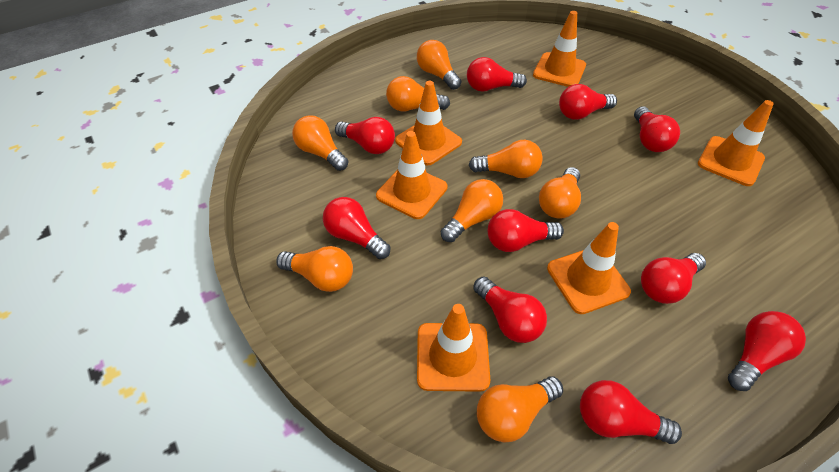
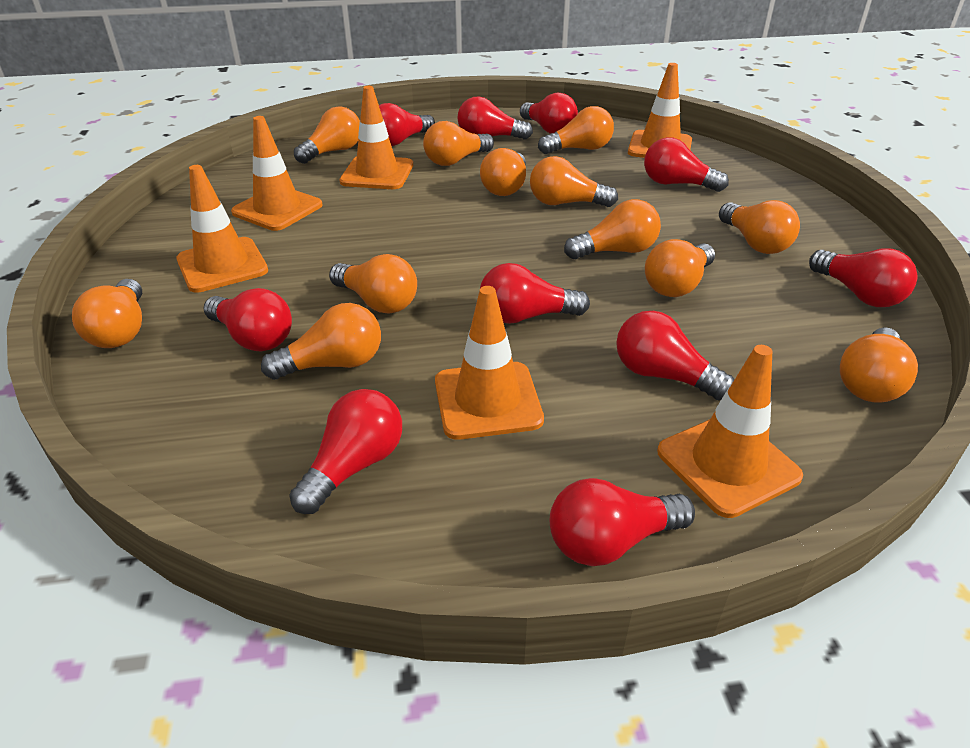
orange light bulb: [276,246,353,292] [292,115,348,171] [386,76,450,112] [417,40,461,90] [441,179,503,242] [469,140,543,178] [477,376,563,443] [539,167,581,219] = 8 -> [72,279,142,348] [261,303,381,380] [294,106,360,164] [329,254,417,314] [423,121,494,166] [480,148,526,196] [530,156,618,207] [538,106,614,154] [564,199,661,259] [645,239,715,297] [719,200,800,254] [840,327,918,403] = 12

